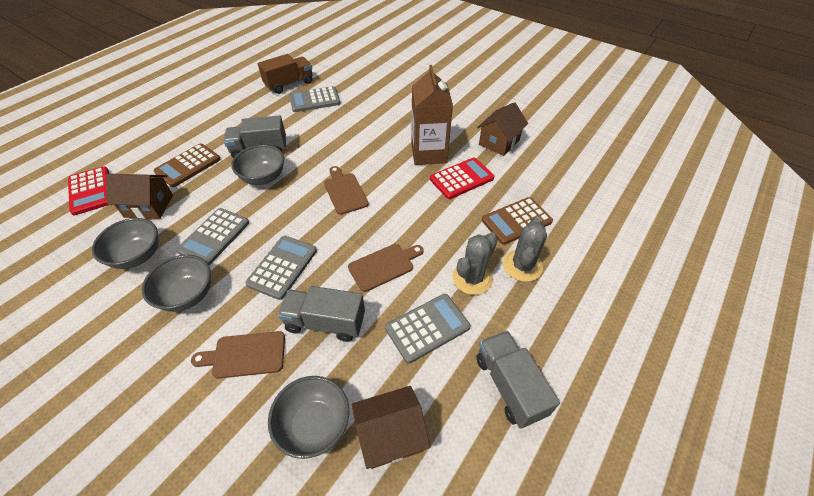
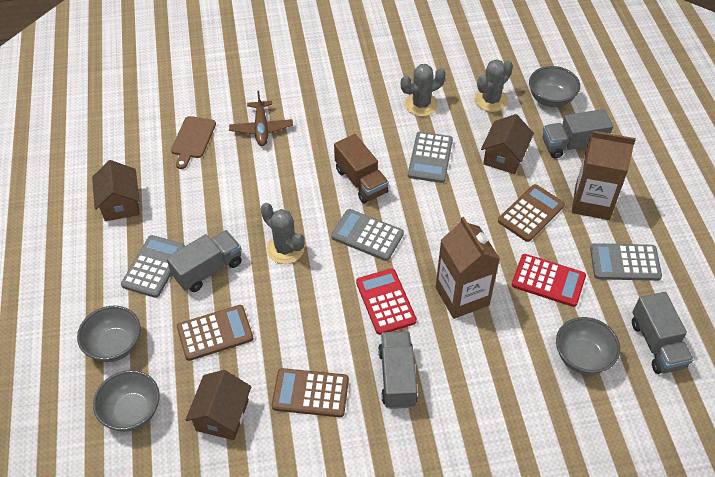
brown calculator: [154,143,221,187] [482,197,553,245] = 2 -> [177,305,254,361] [272,368,349,417] [498,184,565,242] = 3
brown carton: [411,65,453,165] = 1 -> [436,217,500,319] [572,131,636,220] = 2
brown cutting board: [191,331,285,379] [324,166,369,215] [348,244,424,292] = 3 -> [171,116,216,169] = 1
brown plane: none = 0 -> [229,91,293,146] = 1
grey cactus: [453,232,498,295] [503,217,547,282] = 2 -> [261,203,305,264] [401,64,446,116] [475,59,513,112] = 3
grey truck: [224,115,286,158] [278,286,365,342] [476,331,560,429] = 3 -> [166,230,242,292] [378,331,418,409] [543,109,613,158] [632,292,693,374] = 4

